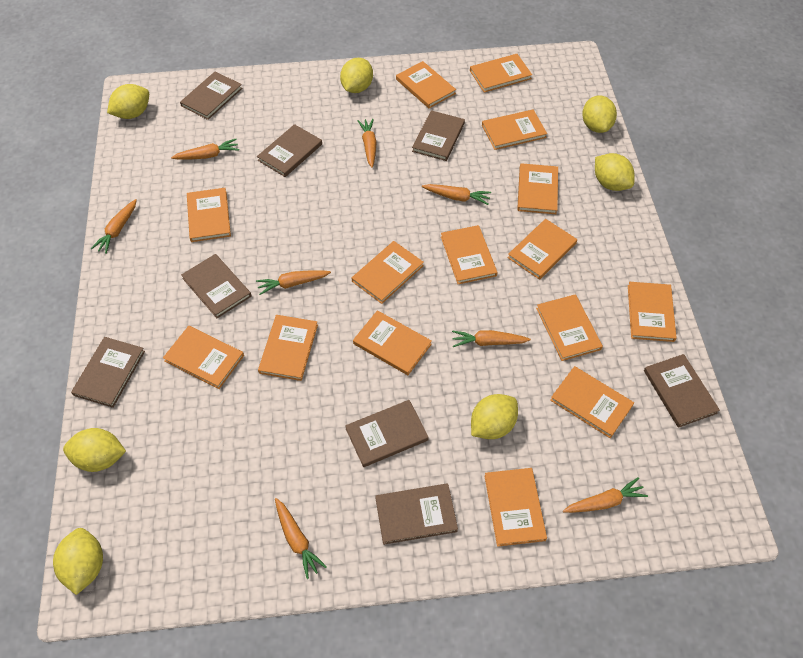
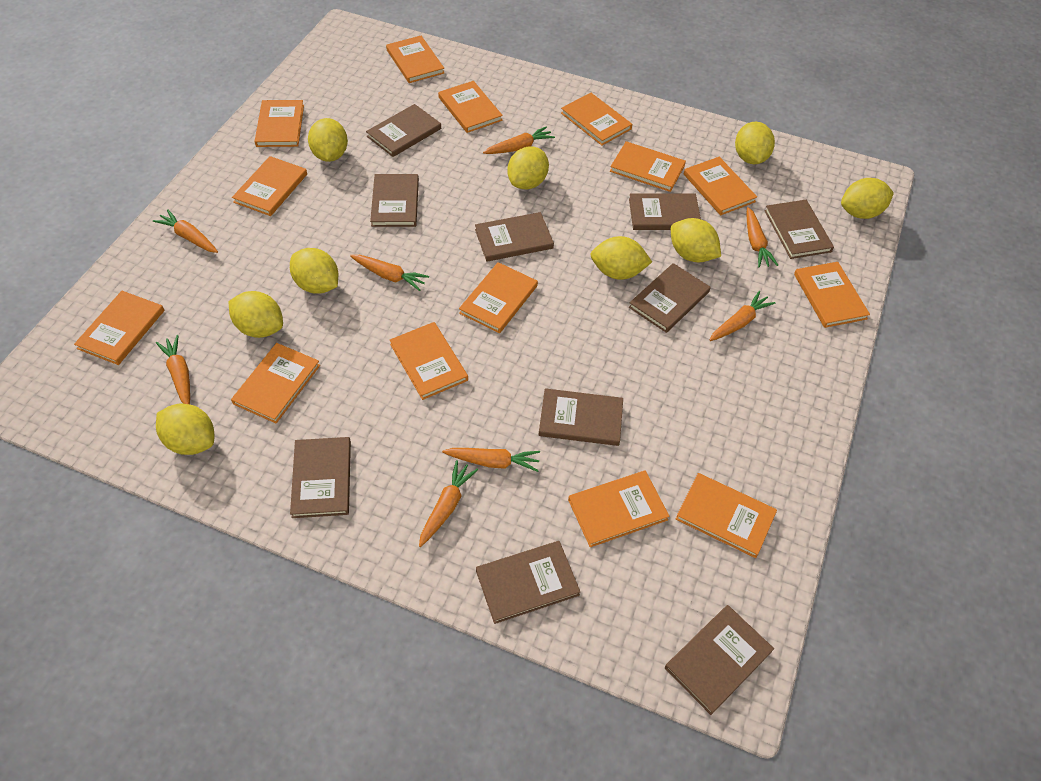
brown book: [71,337,145,408] [180,72,243,120] [181,254,252,318] [257,124,322,177] [345,400,429,467] [375,484,458,545] [412,110,465,161] [644,354,720,428] = 8 -> [290,437,351,518] [366,104,441,157] [370,174,419,227] [475,212,554,262] [476,541,580,624] [539,388,623,446] [629,194,701,230] [629,263,711,333] [665,605,774,715] [764,200,834,259] = 10
orange book: [163,326,244,389] [187,188,231,242] [258,315,318,381] [352,241,424,304] [353,310,432,375] [396,61,456,108] [441,225,498,284] [470,54,532,93] [482,109,547,150] [484,468,547,547] [508,219,577,280] [517,163,558,214] [536,294,603,361] [550,366,634,438] [628,282,677,342] = 15 -> [74,291,165,365] [231,343,320,424] [232,156,307,216] [255,100,304,147] [386,36,444,83] [390,322,468,400] [438,81,503,133] [459,262,538,333] [561,93,632,146] [568,471,669,547] [610,141,686,192] [676,473,777,558] [684,157,757,215] [794,262,870,328] = 14
yellow lemon: [53,528,103,595] [63,428,126,472] [107,84,149,119] [340,58,373,93] [471,394,518,439] [582,95,617,133] [595,153,635,191] = 7 -> [156,404,214,455] [229,291,283,338] [290,248,338,294] [308,118,348,162] [507,146,549,189] [590,236,652,280] [671,218,721,262] [735,122,775,164] [841,178,894,219] = 9

